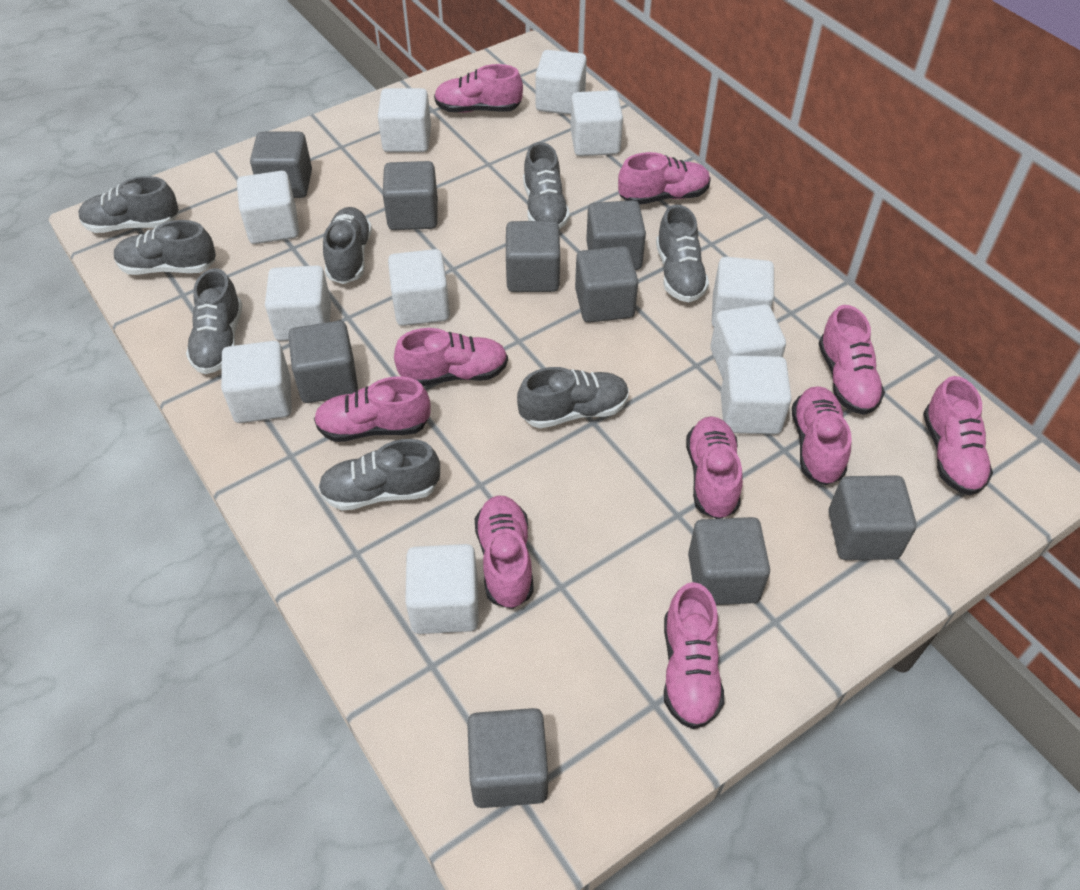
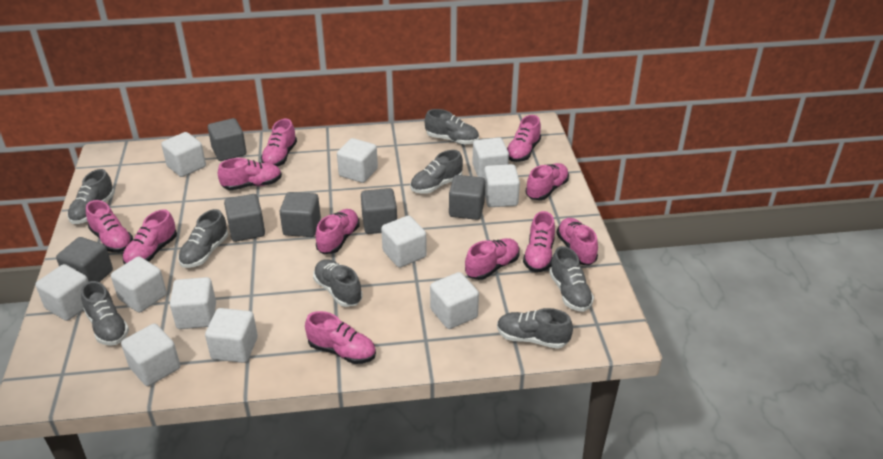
grey cube: [250,132,312,198] [288,321,358,403] [383,161,438,230] [467,708,548,808] [506,221,560,292] [575,246,638,323] [586,200,646,270] [688,517,770,605] [828,475,917,560] = 9 -> [56,237,113,282] [208,118,246,161] [224,194,265,242] [280,192,321,237] [361,188,397,234] [449,175,485,220] = 6
pink shoe: [314,377,430,442] [394,328,508,386] [434,64,523,113] [475,495,534,609] [618,152,711,205] [664,582,724,729] [686,416,743,519] [792,386,851,485] [818,305,885,415] [923,376,993,495] = 10 -> [86,200,133,252] [123,209,177,265] [218,158,282,190] [261,119,297,167] [305,311,376,364] [316,209,360,254] [465,238,520,280] [507,115,541,162] [523,211,555,272] [526,163,569,200] [557,218,598,265] = 11

